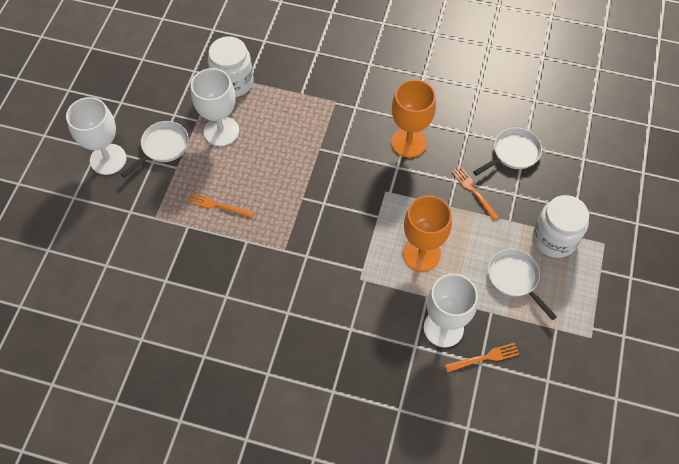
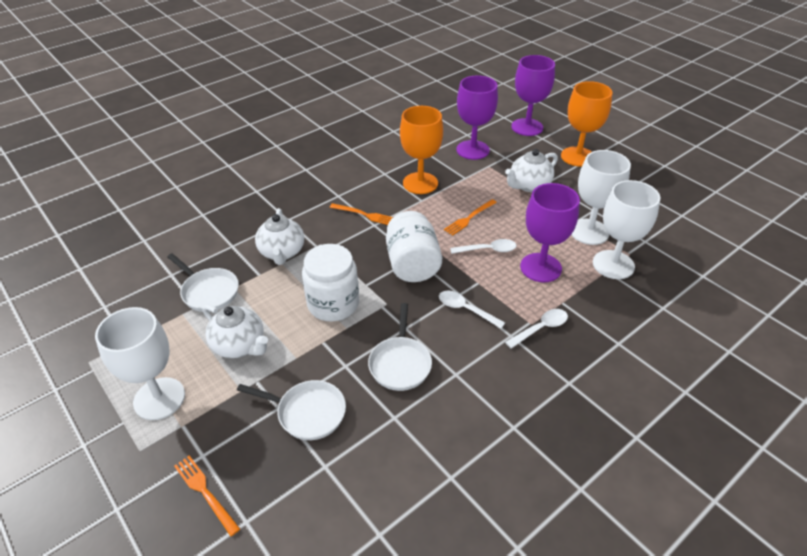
purple goblet: none = 0 -> [456,76,498,160] [511,55,555,136] [520,183,580,282] = 3
white spoon: none = 0 -> [439,291,505,329] [450,239,516,254] [505,309,568,349] = 3
white teapot: none = 0 -> [202,305,268,358] [255,208,304,265] [505,149,558,192] = 3

